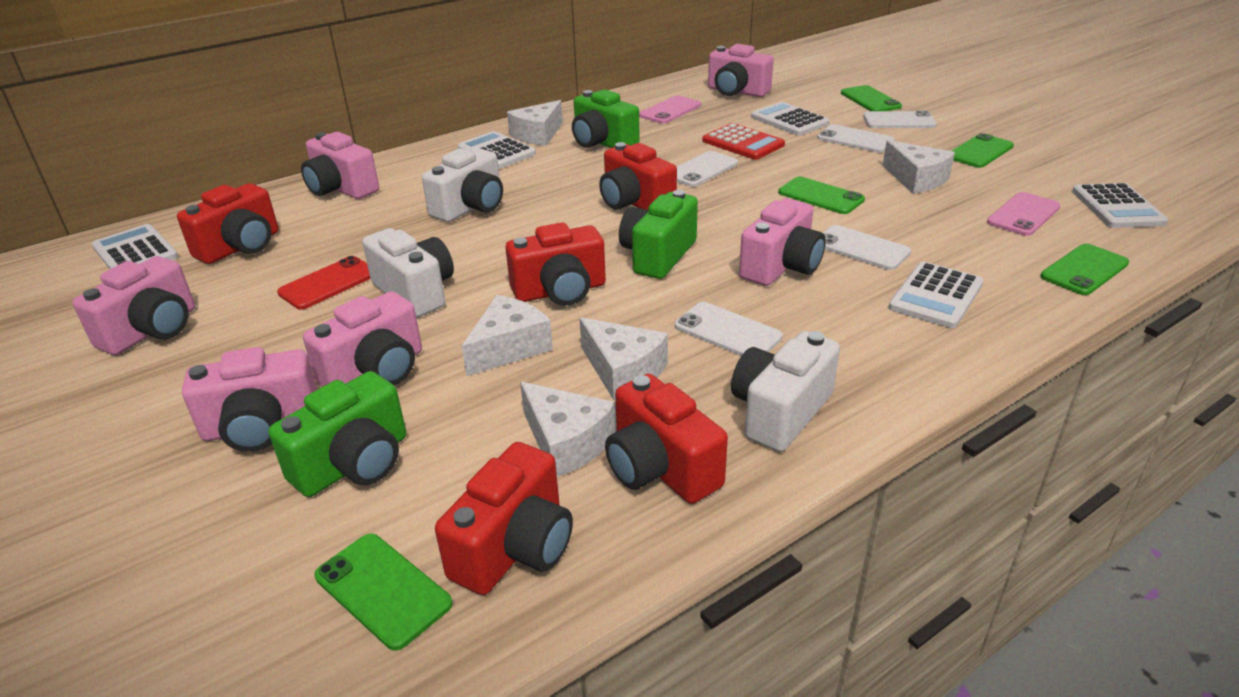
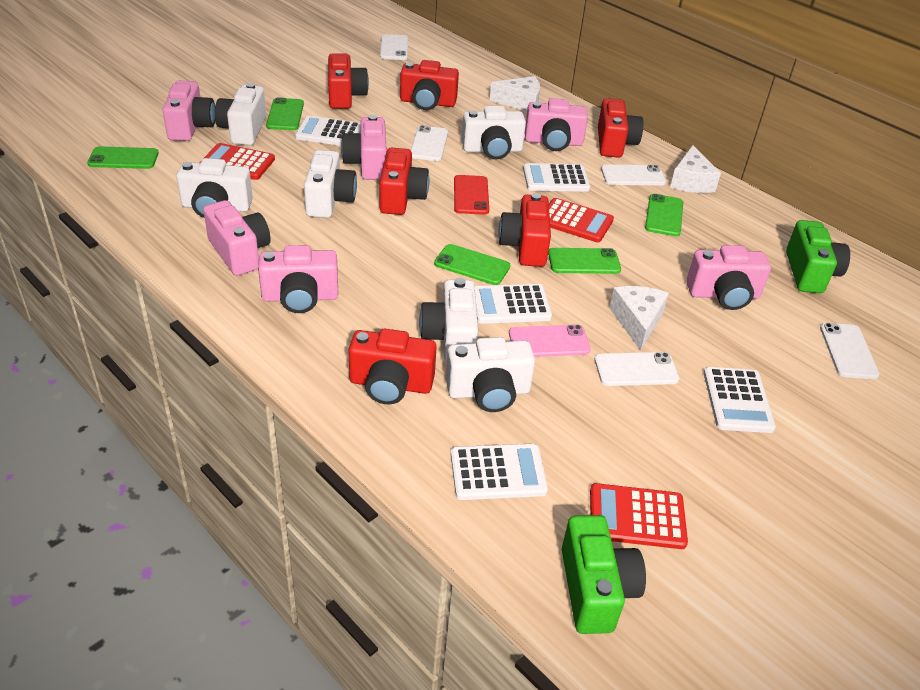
green camera: [268,371,406,497] [572,89,640,148] [619,190,698,279] = 3 -> [562,515,646,634] [786,220,850,293] = 2
pink phone: [639,96,701,124] [987,192,1061,236] = 2 -> [509,324,591,357] = 1
red calculator: [703,123,785,160] = 1 -> [199,143,275,180] [549,198,614,242] [590,483,688,549] = 3
red camera: [177,183,278,264] [435,442,573,595] [505,222,606,306] [599,142,677,210] [605,374,728,504] = 5 -> [328,53,369,109] [349,329,437,404] [379,147,429,215] [400,60,459,110] [499,193,551,267] [598,98,643,158] = 6
white camera: [362,228,454,317] [422,148,503,222] [731,331,840,452] = 3 -> [176,158,253,218] [215,83,266,145] [304,150,357,218] [419,278,478,362] [446,337,535,412] [462,106,526,159] = 6
white cheese: [462,295,553,376] [507,100,563,146] [520,382,617,477] [579,317,668,400] [882,140,955,194] = 5 -> [490,76,540,112] [609,286,669,351] [670,145,721,193] = 3

